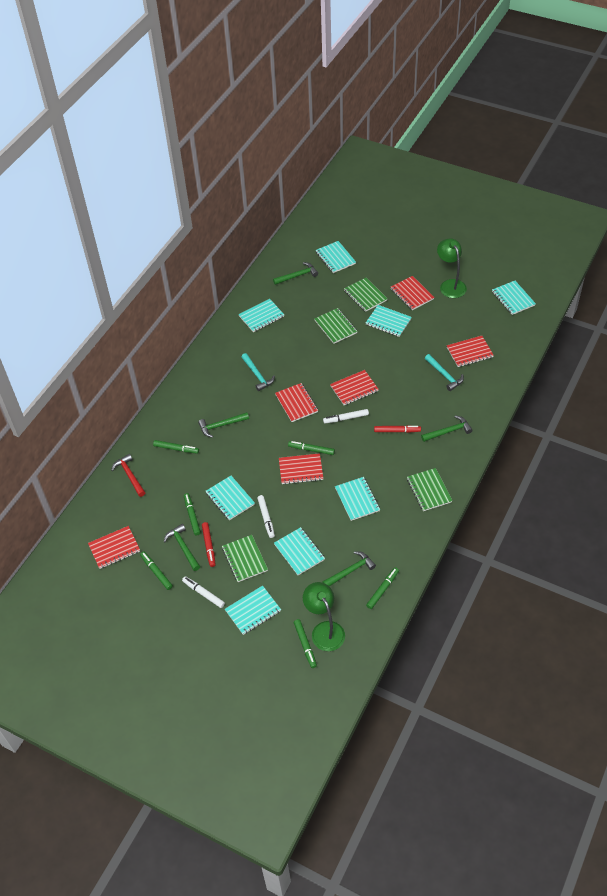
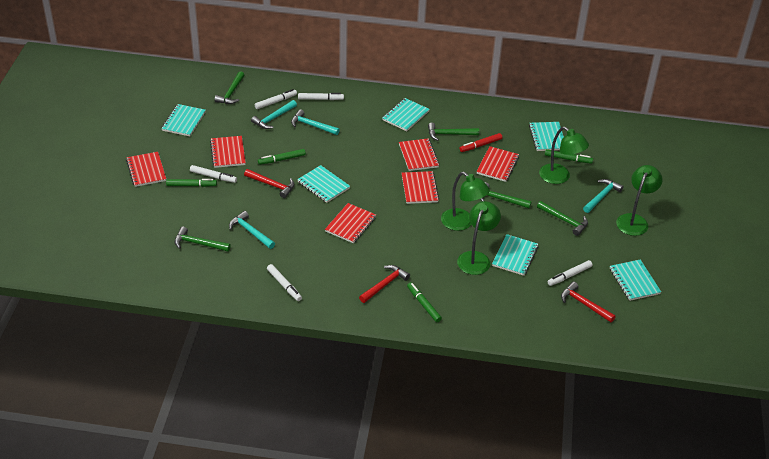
green lamp: [303,582,345,651] [437,238,467,298] = 2 -> [441,172,490,231] [457,201,501,275] [539,127,589,184] [616,165,663,236] = 4
green marker: [140,552,173,590] [153,440,199,454] [184,493,201,535] [288,441,335,455] [294,619,317,668] [366,567,399,609] = 6 -> [166,179,217,187] [258,149,306,165] [407,282,442,322] [545,149,593,164] = 4
green notebook: [222,535,268,582] [314,308,358,344] [344,278,388,312] [407,468,453,511] = 4 -> none = 0
red hammer: [111,454,146,497] = 1 -> [244,169,294,198] [359,265,410,303] [561,282,616,322] = 3
red marker: [202,522,216,567] [374,425,421,433] = 2 -> [460,133,502,152] = 1
turquoise hammer: [241,353,275,391] [425,354,464,391] = 2 -> [229,211,275,249] [251,100,297,129] [291,109,340,135] [583,179,624,213] = 4
turquoise notebook: [206,476,255,520] [225,586,281,635] [238,299,284,332] [274,527,325,575] [316,241,356,273] [335,477,380,521] [366,305,412,337] [492,281,536,315] = 8 -> [161,104,206,136] [297,165,350,203] [383,98,430,131] [492,234,538,276] [529,122,564,151] [610,260,661,301] = 6
white marker: [182,576,225,608] [257,495,275,538] [323,409,369,424] = 3 -> [190,165,237,183] [255,89,297,109] [267,264,302,301] [298,93,344,100] [548,260,592,286] = 5

